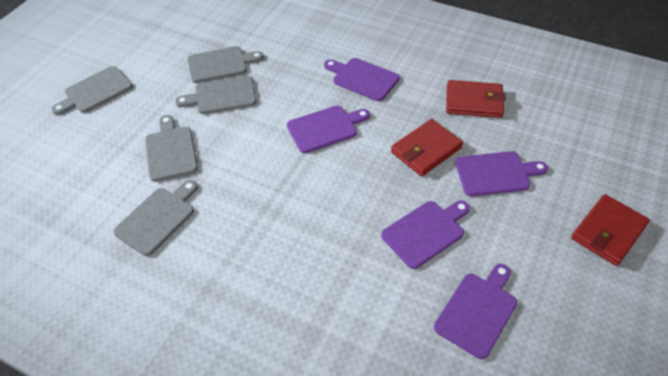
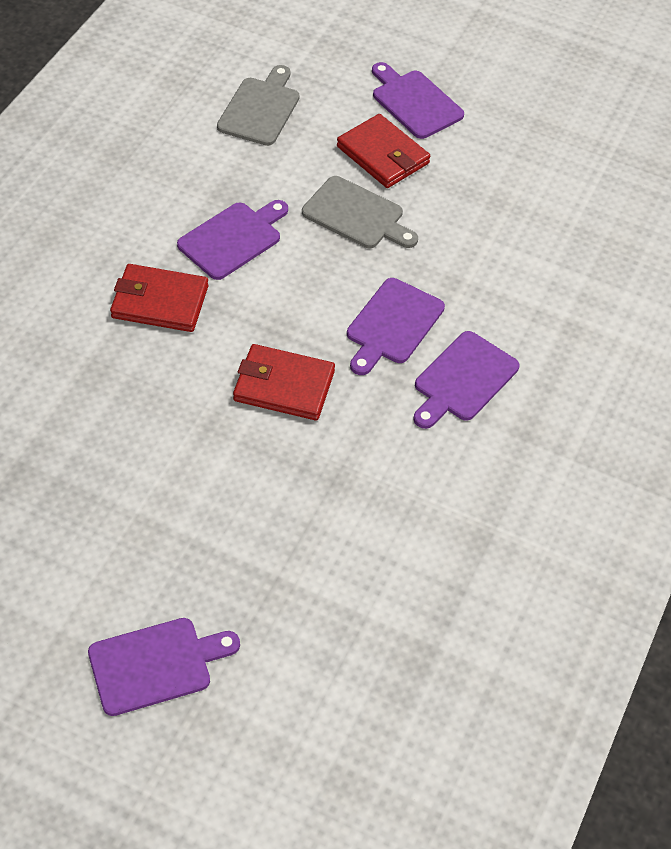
grey cutting board: [51,66,133,115] [113,180,198,256] [145,115,198,182] [175,75,256,114] [187,46,264,83] = 5 -> [217,65,300,146] [302,176,418,248] = 2

